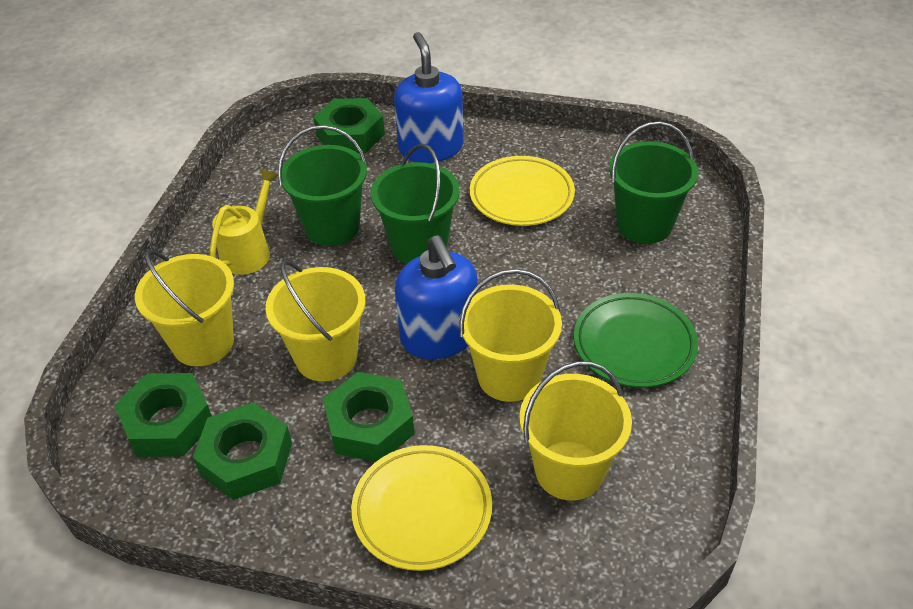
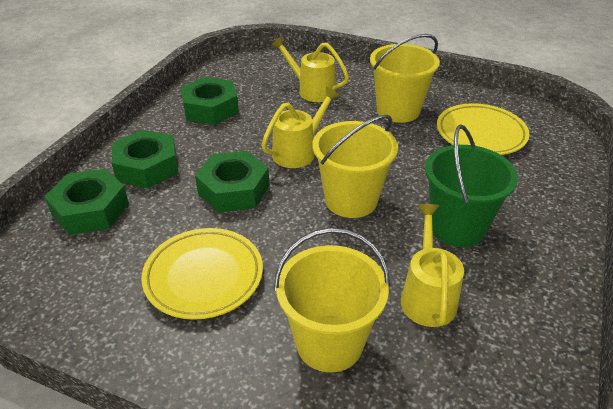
blue soap dispenser: [394,32,464,163] [395,235,478,359] = 2 -> none = 0
green bucket: [278,125,367,246] [371,144,460,264] [609,121,698,244] = 3 -> [425,124,518,247] = 1
green plate: [574,293,698,388] = 1 -> none = 0
yellow bucket: [135,250,234,366] [266,260,366,382] [459,269,562,402] [519,361,632,501] = 4 -> [274,228,390,373] [313,114,398,218] [370,34,440,123] = 3
yellow watering can: [210,169,278,275] = 1 -> [261,87,340,168] [271,36,349,102] [401,204,464,327] = 3

